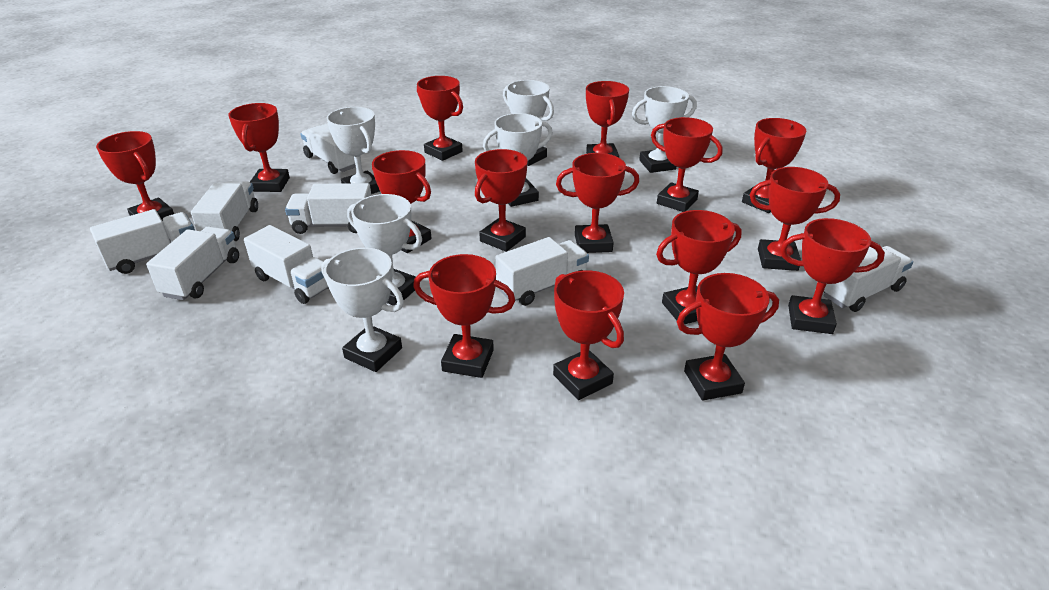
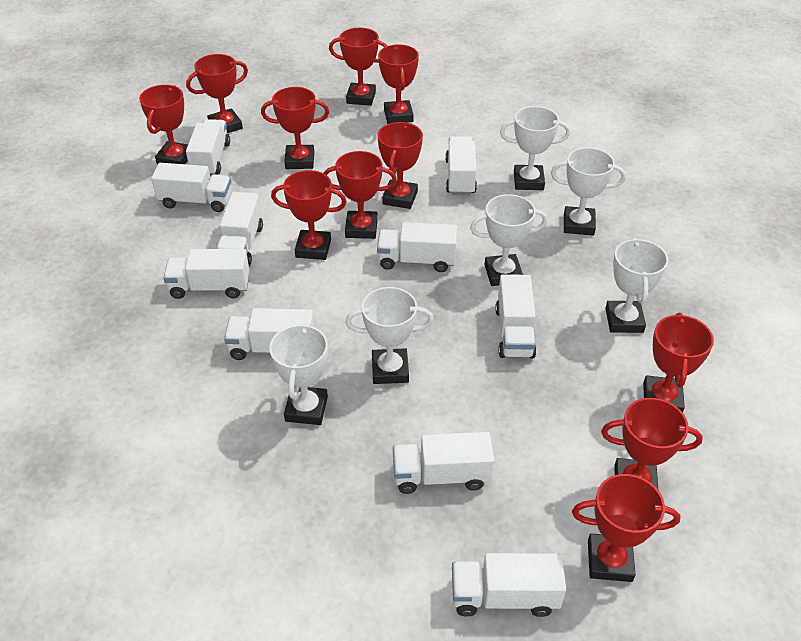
red trophy: [96,131,174,221] [229,103,290,192] [372,150,432,253] [413,254,515,378] [417,76,463,161] [475,149,528,252] [553,270,624,400] [556,153,639,253] [586,81,629,157] [651,117,723,212] [656,210,742,324] [677,273,779,401] [742,118,806,213] [750,167,840,271] [780,218,885,334] = 15 -> [139,85,188,164] [186,54,248,133] [261,87,329,169] [271,170,347,260] [323,151,397,239] [329,28,387,106] [377,122,423,209] [378,44,419,124] [572,474,680,582] [601,398,703,491] [643,313,714,413] = 11
white truck: [90,209,195,274] [146,226,239,300] [191,181,258,241] [244,225,329,304] [285,183,372,234] [300,123,356,174] [495,237,589,306] [824,246,913,312] = 8 -> [151,163,232,212] [163,249,250,299] [186,119,230,176] [217,192,263,266] [224,308,314,360] [377,222,457,272] [393,432,494,494] [445,136,477,195] [452,553,566,617] [495,274,536,359] = 10

